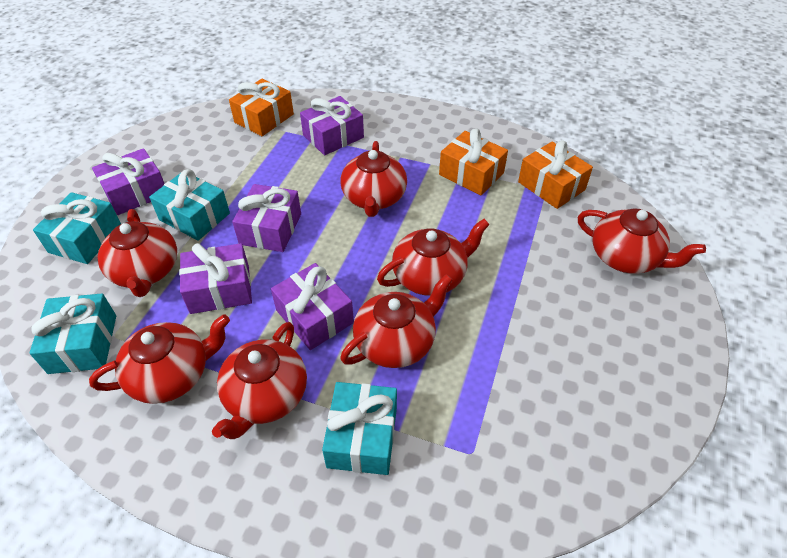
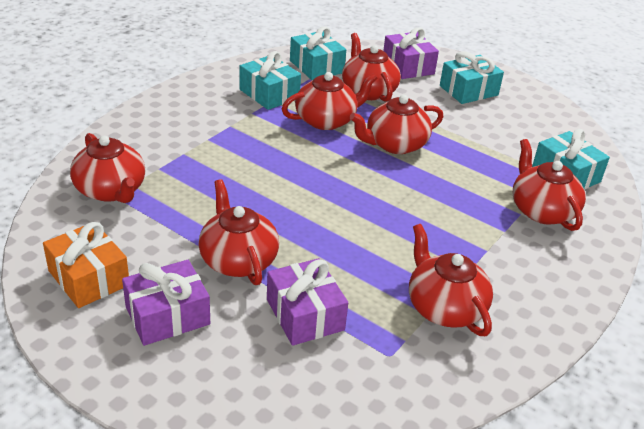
orange gift: [229,79,294,136] [439,128,508,195] [518,140,593,209] = 3 -> [43,222,129,308] = 1
purple gift: [92,148,165,215] [179,243,252,314] [232,184,301,252] [271,263,354,350] [300,96,364,155] = 5 -> [122,260,210,346] [267,258,348,346] [383,27,439,79] = 3

